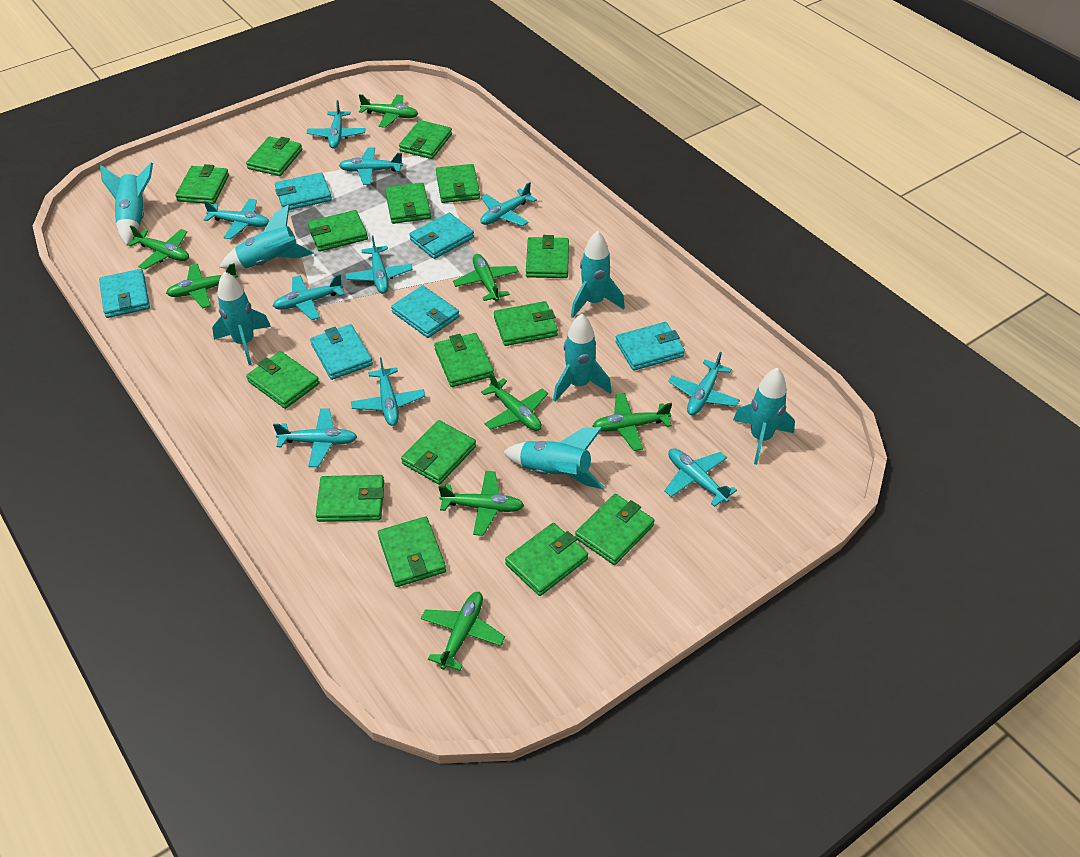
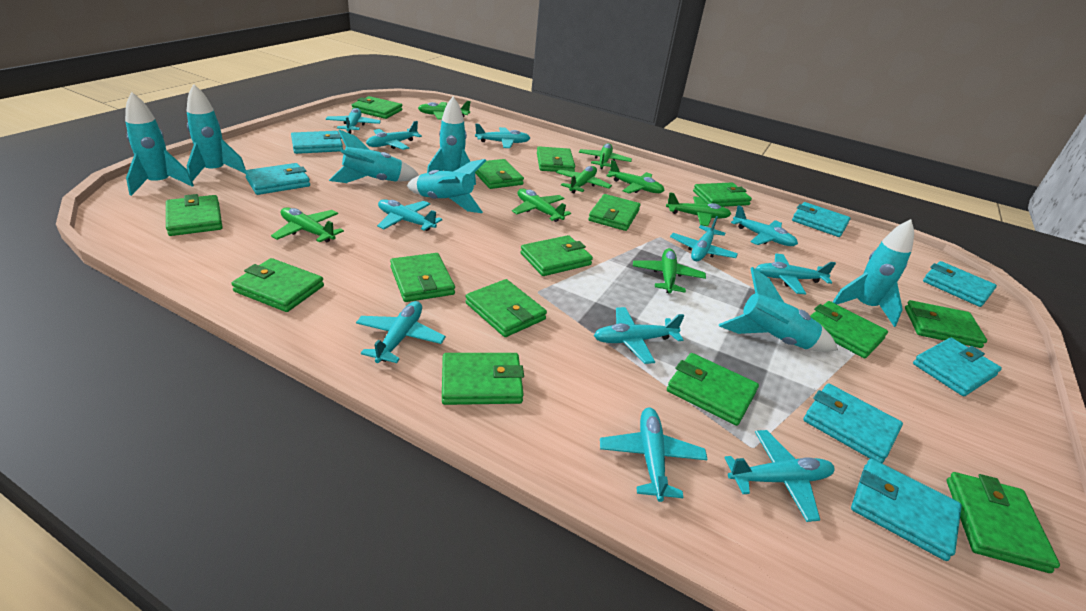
turquoise plane: [203,198,269,239] [273,274,344,320] [273,408,357,467] [307,100,365,149] [339,148,403,185] [346,235,413,294] [351,357,425,426] [480,182,537,226] [664,448,737,507] [668,352,740,415] = 10 -> [326,108,381,134] [356,301,446,363] [366,121,422,150] [377,199,442,231] [475,124,530,148] [594,307,685,364] [600,408,708,502] [670,216,738,261] [724,430,835,522] [731,205,798,246] [755,254,836,294] = 11
turquoise wallet: [99,269,150,318] [275,173,332,210] [310,324,373,380] [391,285,460,338] [409,213,474,259] [615,322,685,371] = 6 -> [245,163,310,195] [291,131,343,154] [792,202,850,237] [803,383,903,463] [851,459,962,561] [913,338,1002,396] [923,261,997,307] = 7

